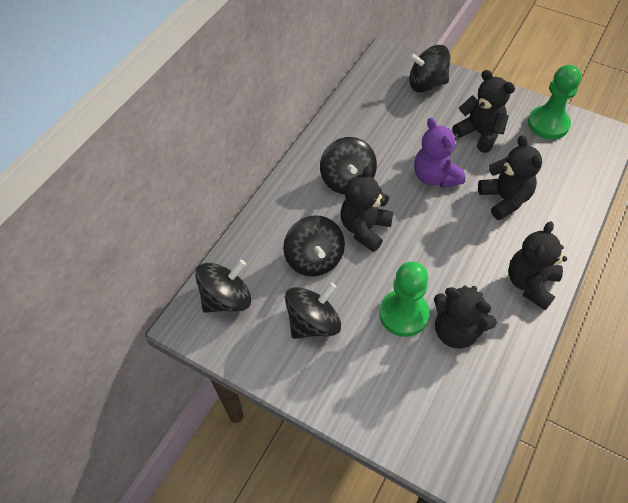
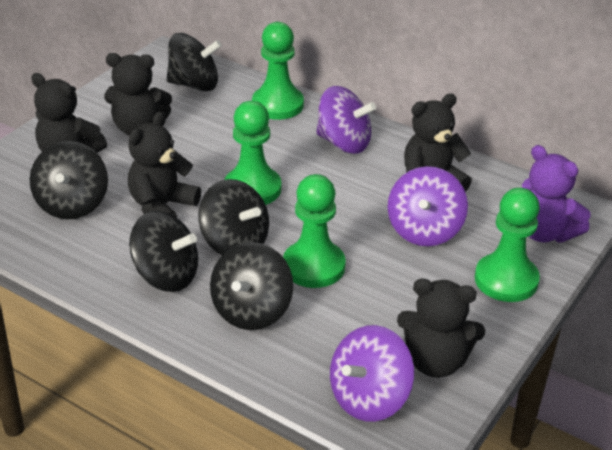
green pawn: [379,262,430,337] [528,65,581,139] = 2 -> [224,101,282,205] [252,22,304,120] [283,174,346,288] [475,188,540,302] = 4
purple spinning top: none = 0 -> [316,86,376,154] [330,325,414,422] [388,166,468,246] = 3

